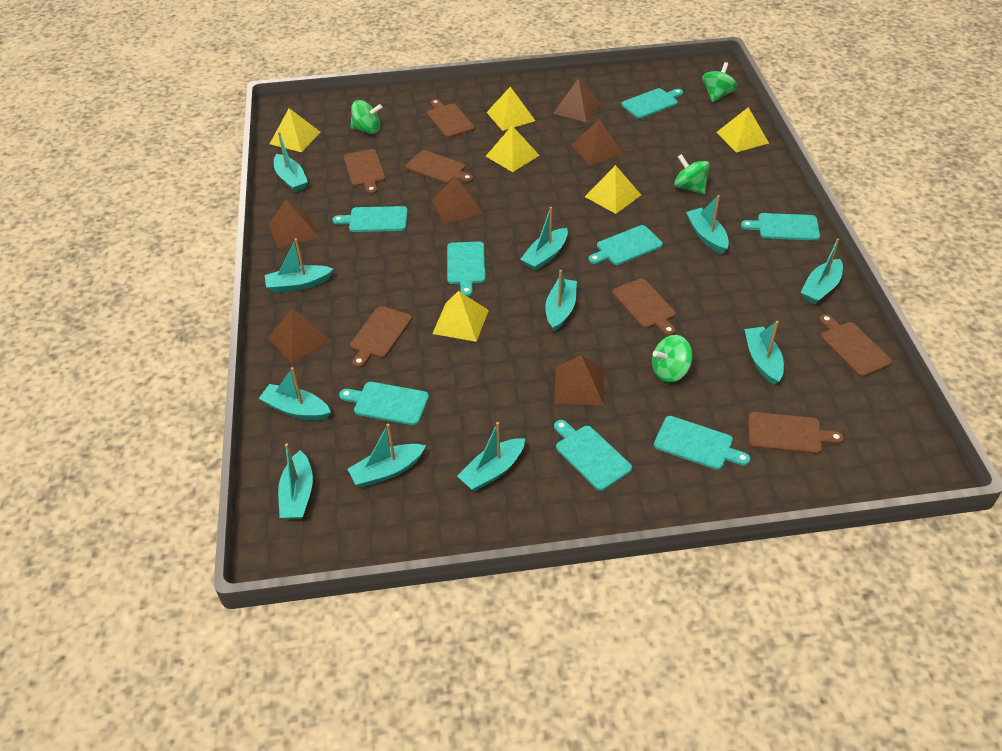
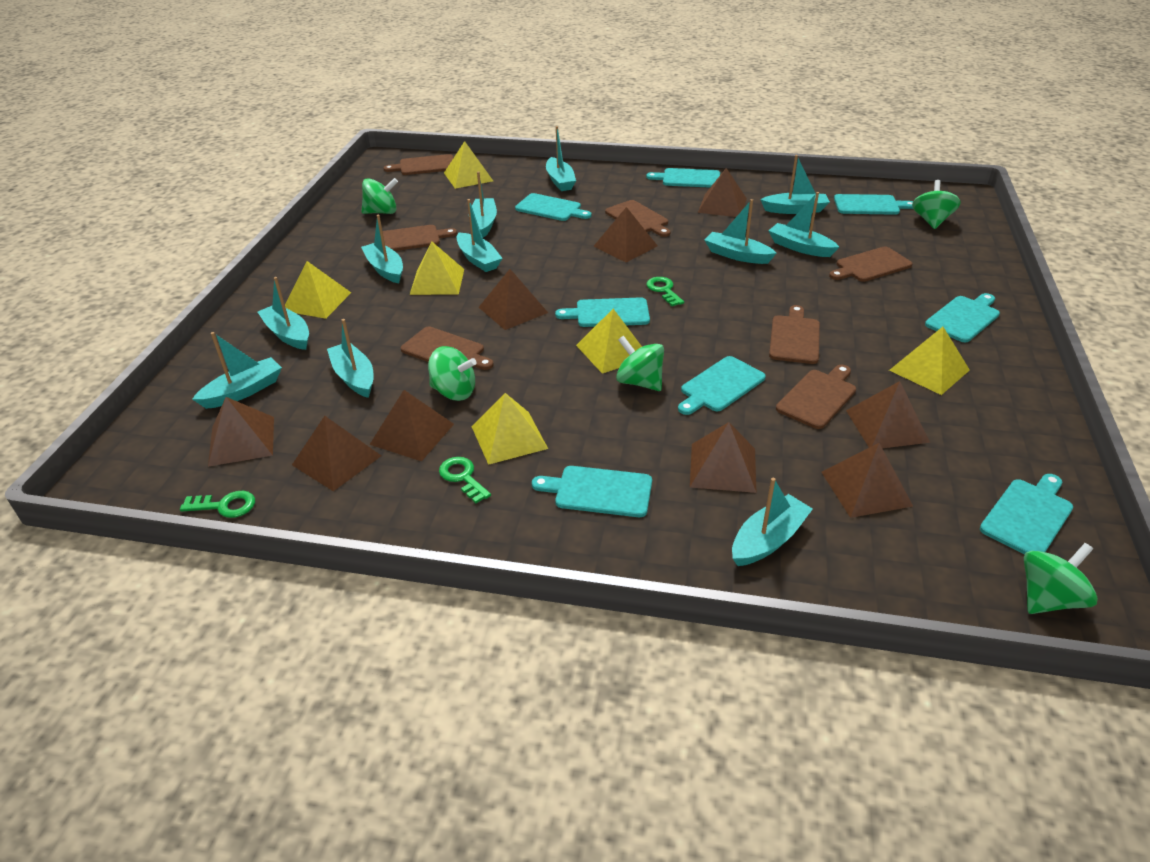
brown pyramid: [268,200,318,248] [268,309,331,364] [432,177,483,224] [553,79,601,122] [554,355,604,405] [572,119,624,165] = 6 -> [208,397,274,467] [292,416,381,491] [369,390,454,461] [479,269,548,330] [593,207,658,262] [690,422,756,493] [698,168,747,217] [821,443,913,518] [846,381,930,448] = 9
green key: none = 0 -> [180,491,255,518] [439,457,491,503] [646,277,684,306] = 3
green spinning top: [350,100,382,134] [652,335,693,382] [674,154,710,195] [702,62,737,103] = 4 -> [361,178,398,214] [428,346,477,401] [616,335,664,391] [912,180,961,229] [1024,543,1098,614] = 5

